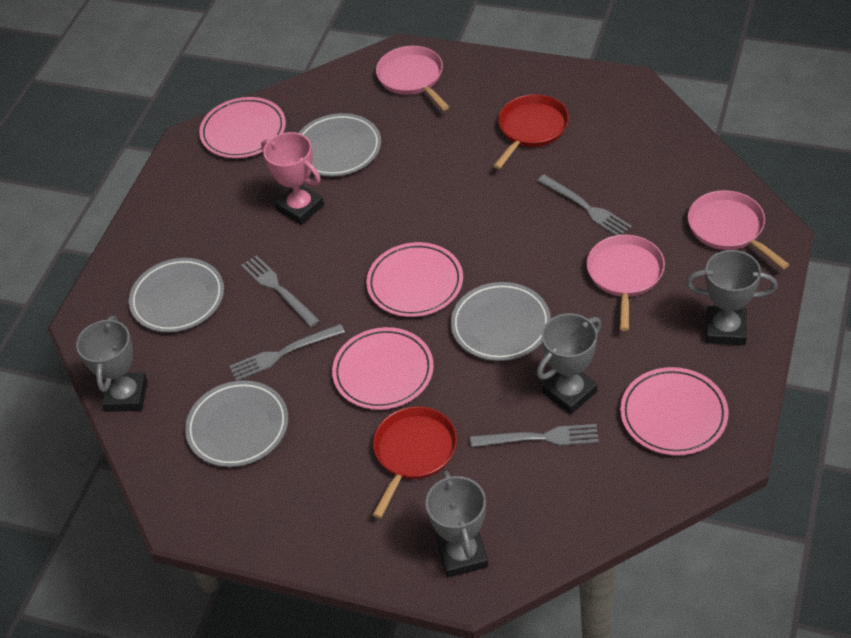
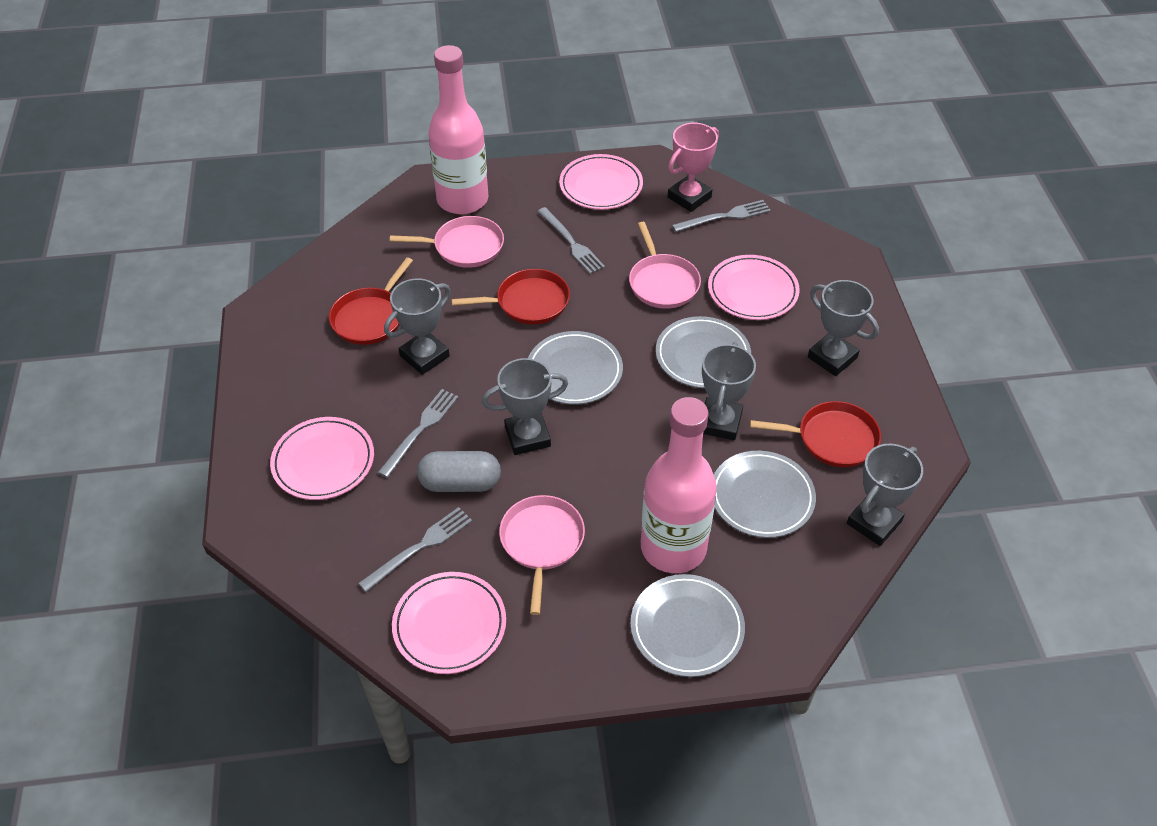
grey capsule: none = 0 -> [417,451,501,492] = 1
grey trophy: [76,316,148,412] [426,471,488,578] [537,313,602,414] [686,250,777,345] = 4 -> [384,278,451,375] [482,358,568,455] [702,342,756,440] [808,280,879,376] [847,444,923,546] = 5
pink bottle: none = 0 -> [428,45,488,214] [641,397,717,573] = 2
red pan: [373,406,457,518] [494,94,569,169] = 2 -> [329,257,413,345] [451,269,570,324] [750,401,881,467] = 3

